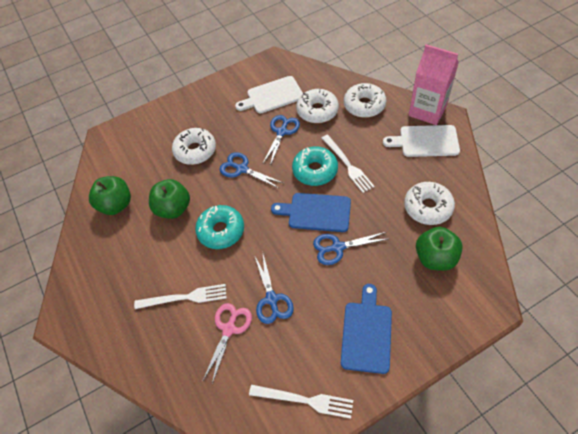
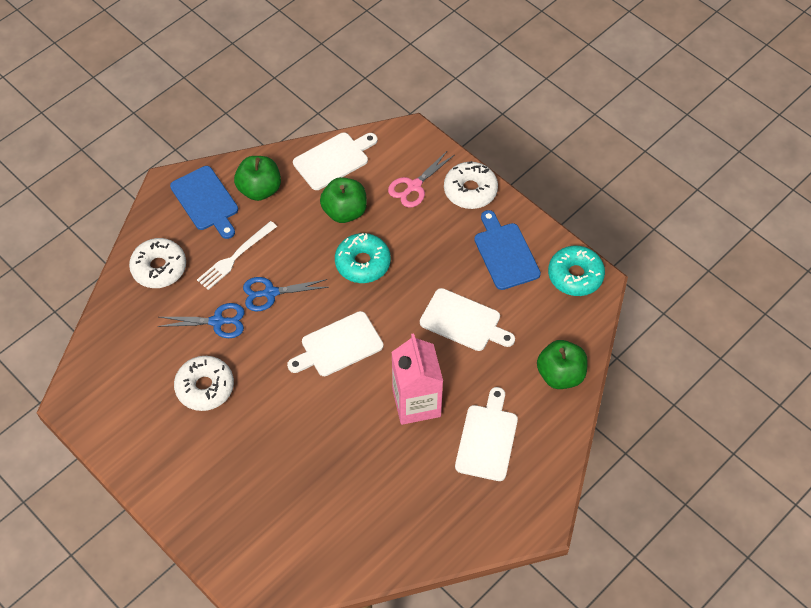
blue scissors: [219,152,283,189] [255,255,294,324] [263,115,300,166] [313,232,387,265] = 4 -> [158,303,245,338] [243,277,328,311] = 2
white cutting board: [235,76,303,114] [383,125,460,157] = 2 -> [287,311,383,376] [293,133,377,190] [420,288,515,351] [455,387,518,481] = 4
white donut: [172,128,216,165] [296,89,339,123] [344,83,386,118] [404,182,455,225] = 4 -> [129,238,186,288] [174,356,234,411] [444,161,498,209] = 3
white fork: [134,284,227,309] [249,385,353,419] [322,135,375,193] = 3 -> [197,221,277,290] = 1

